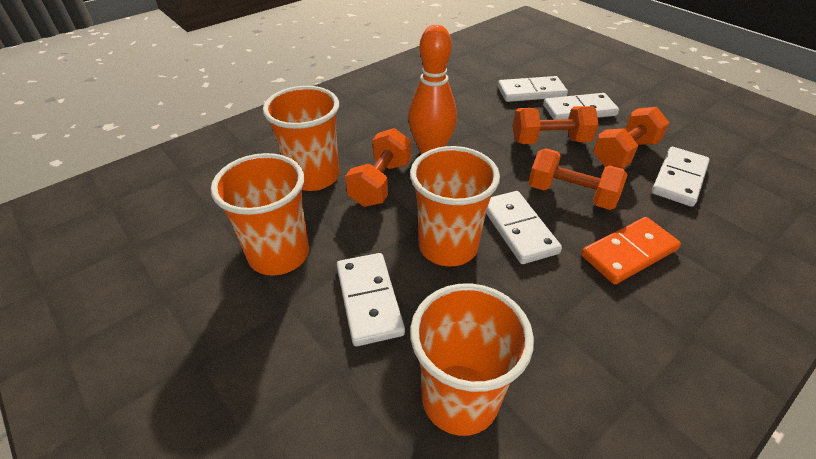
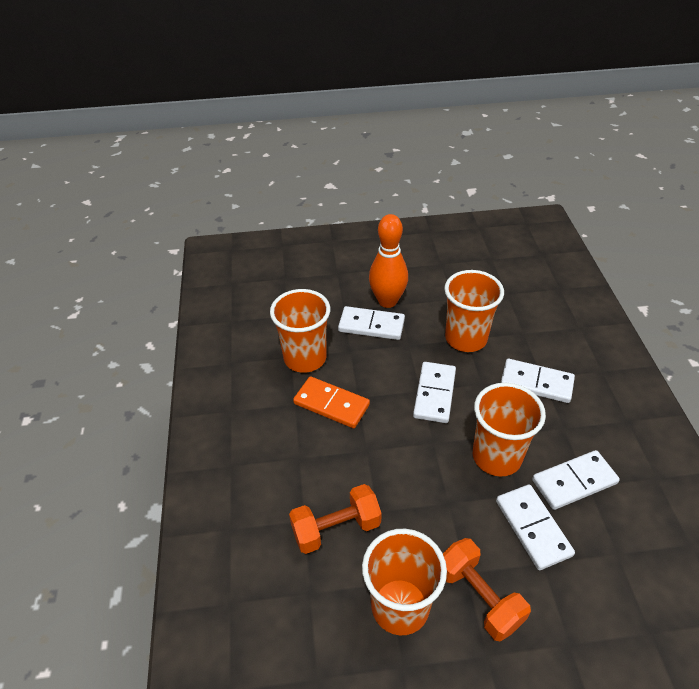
orange dumbbell: [345,128,411,207] [513,106,599,144] [528,148,627,210] [593,107,669,168] = 4 -> [289,484,382,554] [443,538,531,642] = 2

